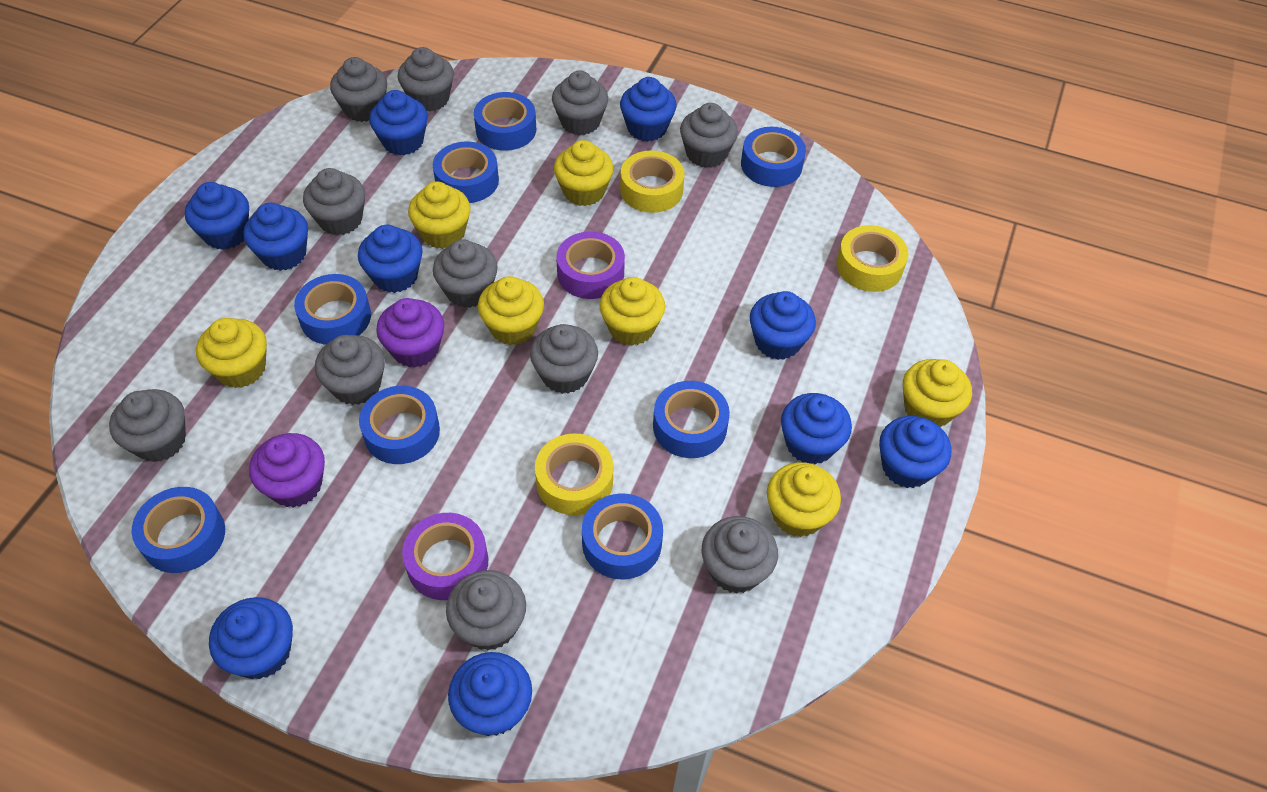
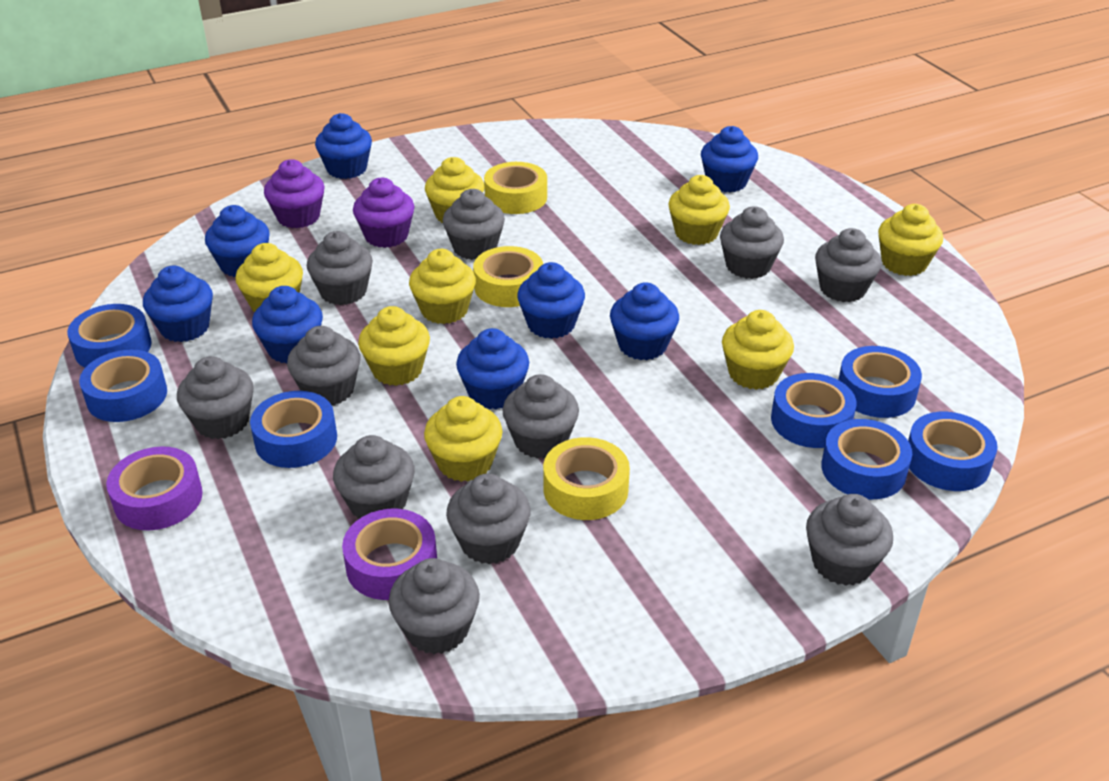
blue cupcake: [185,182,249,250] [209,597,293,679] [243,203,308,271] [358,225,423,293] [369,90,428,155] [448,652,532,736] [620,77,676,141] [750,291,816,360] [781,393,852,465] [879,416,951,488] = 10 -> [143,266,213,342] [205,205,270,277] [252,286,323,364] [315,113,372,179] [456,328,529,409] [517,262,585,339] [610,282,679,360] [701,126,758,193] = 8
blue tape: [132,487,225,573] [294,274,371,345] [359,386,440,464] [433,141,499,203] [474,92,536,151] [582,494,663,579] [653,381,730,458] [741,127,806,187] = 8 -> [67,304,152,368] [79,350,167,422] [250,391,337,468] [771,373,856,448] [821,419,912,499] [838,346,922,418] [908,412,998,491] = 7
yellow cupcake: [196,318,267,388] [408,181,471,249] [478,276,544,345] [554,140,614,206] [600,277,665,346] [767,462,841,537] [903,359,972,427] = 7 -> [235,243,303,312] [358,306,430,386] [409,249,476,324] [424,396,502,482] [425,157,484,223] [668,175,730,245] [722,310,794,390] [878,204,943,276] = 8

